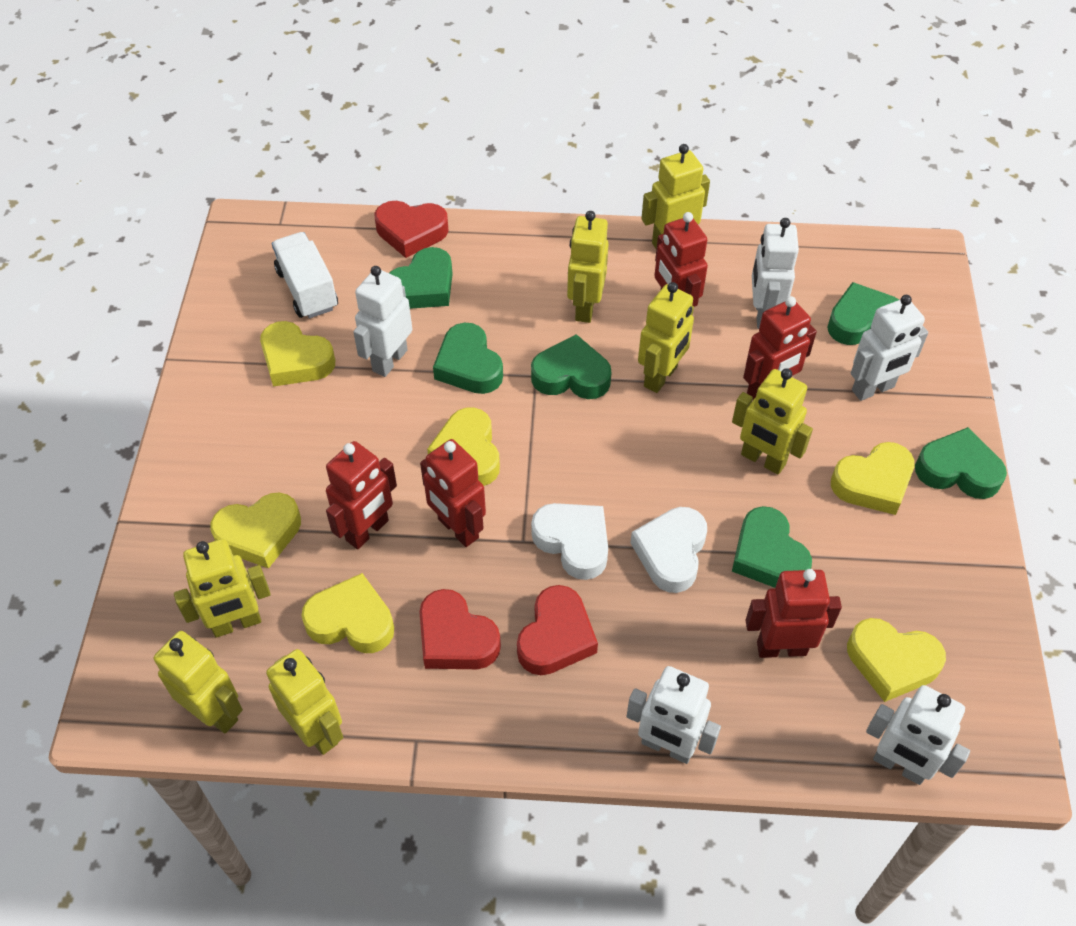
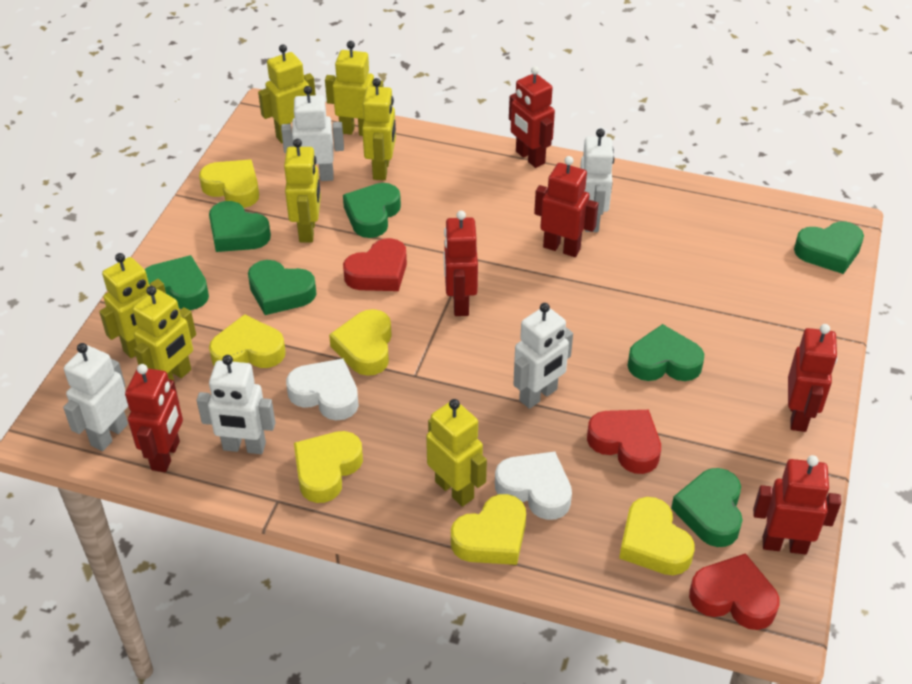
green heart: [389,247,453,309] [433,323,503,394] [531,334,612,399] [732,506,812,588] [827,282,899,345] [915,427,1007,499] = 6 -> [145,255,209,310] [209,201,271,252] [248,260,317,315] [343,183,401,238] [628,324,704,381] [671,468,743,547] [794,221,864,274] = 7
red robot: [326,441,397,549] [420,439,486,547] [654,212,708,307] [743,296,817,400] [746,569,842,658] = 5 -> [125,364,183,472] [444,211,478,316] [509,66,555,168] [534,156,599,257] [753,455,841,555] [788,324,838,432] = 6
white truck: [272,232,338,318] = 1 -> none = 0

